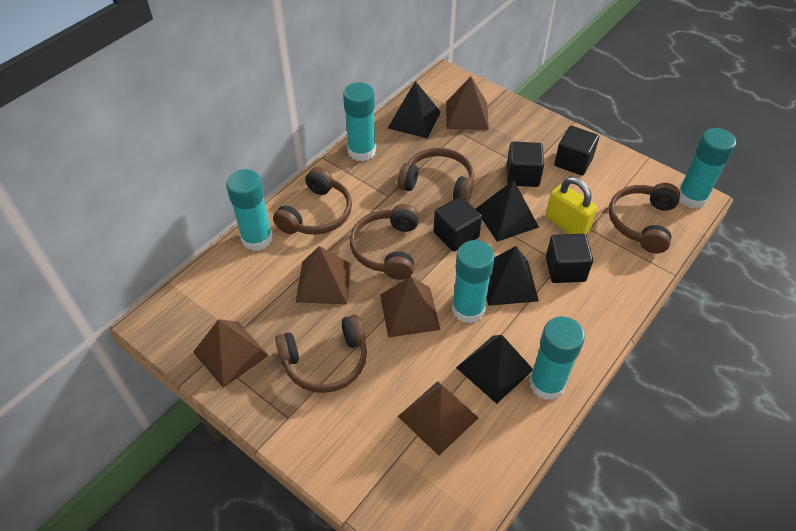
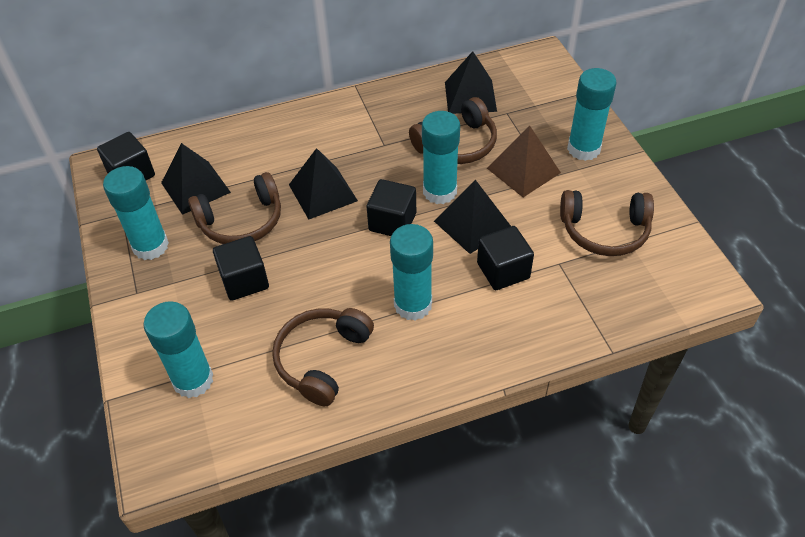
brown headphones: [273,167,352,235] [275,315,367,393] [350,204,419,280] [397,148,474,202] [609,183,680,253] = 5 -> [188,172,281,244] [272,308,374,406] [409,97,497,164] [560,190,654,256] = 4
brown pyramid: [193,319,269,388] [296,246,351,304] [380,276,441,338] [398,381,479,456] [446,77,489,130] = 5 -> [487,125,561,197] = 1
yellow padlock: [545,177,597,235] = 1 -> none = 0

